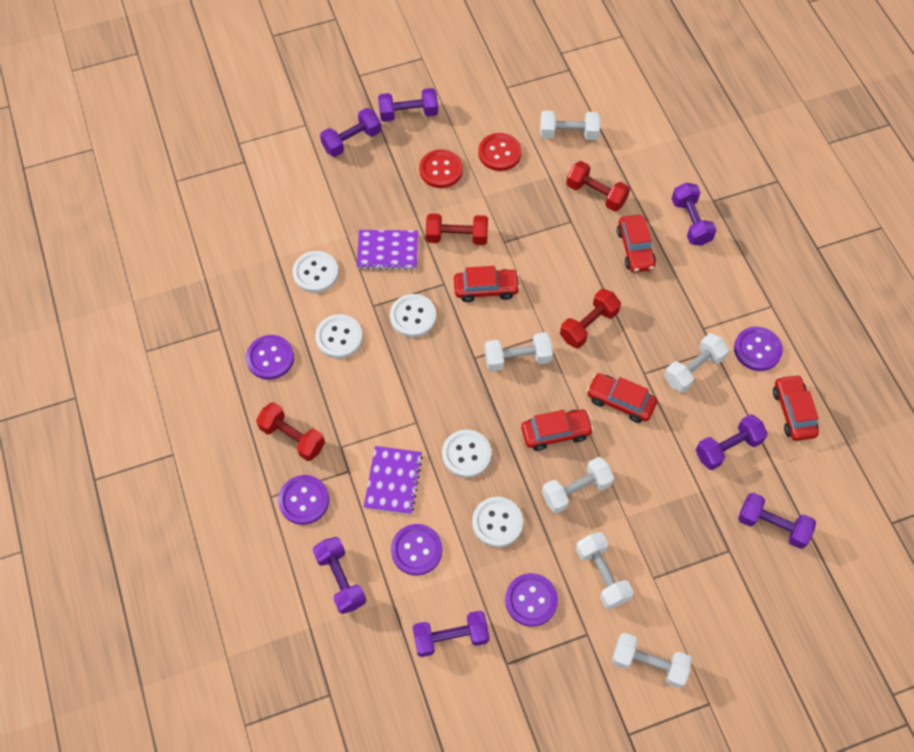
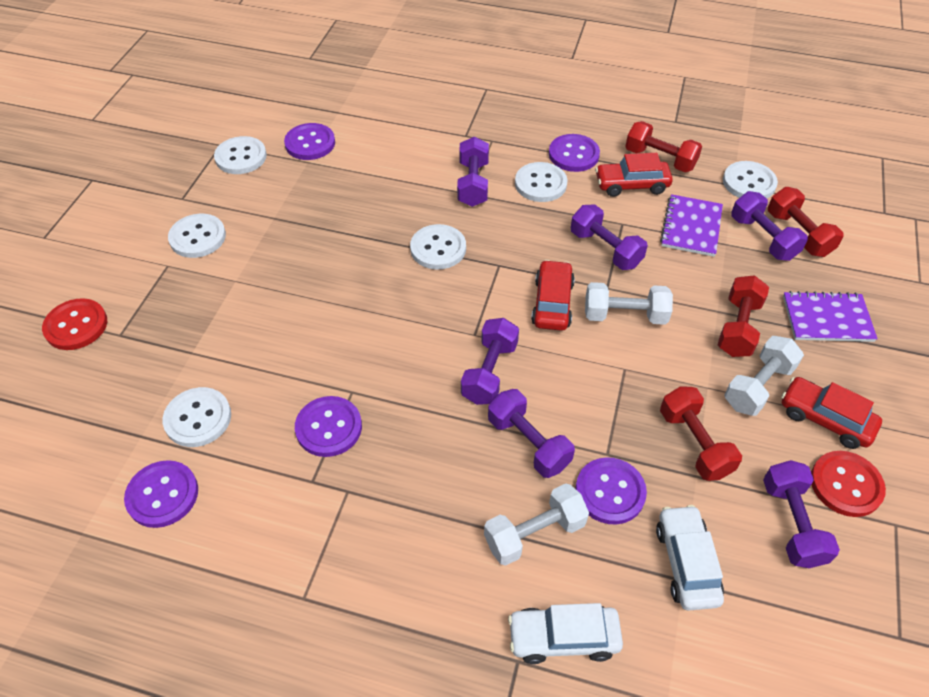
purple dumbbell: [313,537,366,614] [320,108,381,157] [378,88,438,122] [413,610,489,657] [671,183,717,246] [696,414,768,470] [738,493,816,549] = 7 -> [457,136,489,207] [461,318,519,405] [488,389,575,478] [571,204,648,270] [731,191,808,261] [763,460,840,568] = 6
red car: [454,266,520,302] [521,410,594,451] [587,373,657,423] [617,215,656,272] [773,374,819,441] = 5 -> [531,260,575,331] [595,153,673,197] [782,377,882,449] = 3
white button: [292,251,339,293] [315,314,363,358] [390,294,436,337] [442,430,492,478] [472,497,523,547] = 5 -> [163,387,231,447] [168,214,226,258] [214,136,267,174] [410,224,466,269] [515,162,568,202] [723,161,778,199] = 6
white car: none = 0 -> [508,603,623,664] [656,505,724,611] = 2
white dumbbell: [485,332,553,371] [540,110,601,140] [542,457,614,513] [576,532,634,609] [612,633,692,688] [664,333,729,393] = 6 -> [484,483,589,566] [585,282,673,325] [724,336,804,416] = 3

